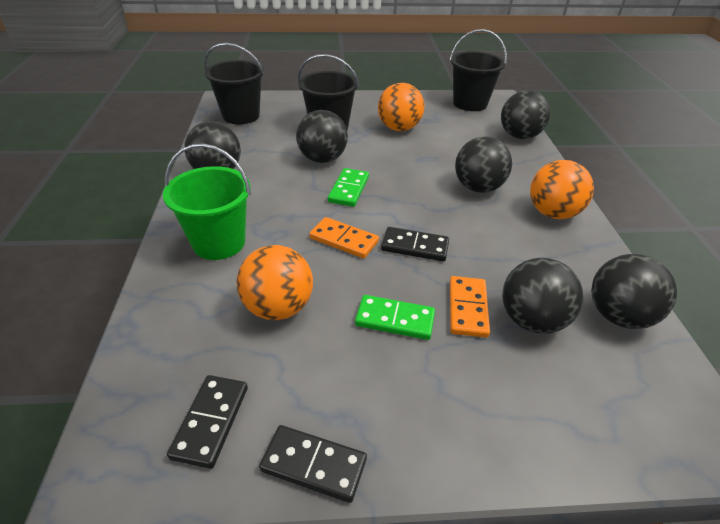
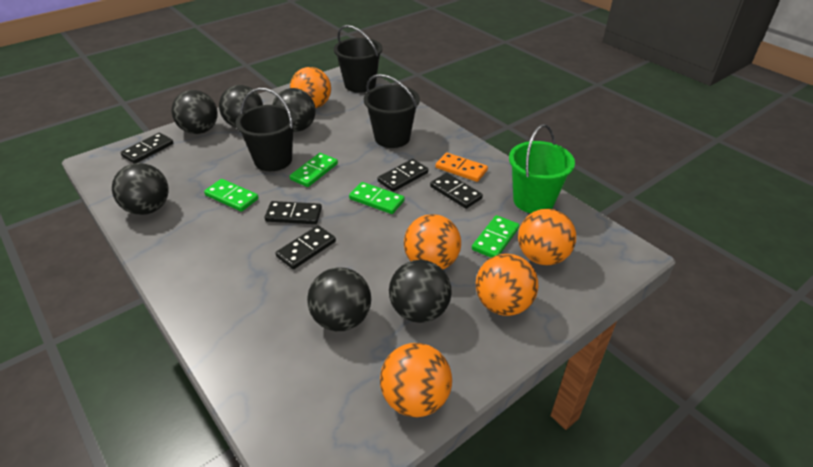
black domino: [167,375,248,469] [259,425,367,503] [381,227,449,261] = 3 -> [120,133,173,164] [265,201,322,224] [276,225,336,269] [377,159,428,192] [430,173,483,209] = 5
green domino: [328,168,369,207] [355,295,435,340] = 2 -> [204,179,259,212] [290,153,338,187] [349,182,405,214] [472,215,519,258] = 4
orange ball: [237,245,313,320] [378,83,424,131] [530,160,594,219] = 3 -> [290,67,331,108] [380,343,452,417] [404,214,461,269] [476,254,538,316] [518,209,576,265] = 5
orange domino: [309,217,379,258] [450,276,490,338] = 2 -> [435,153,488,182] = 1

